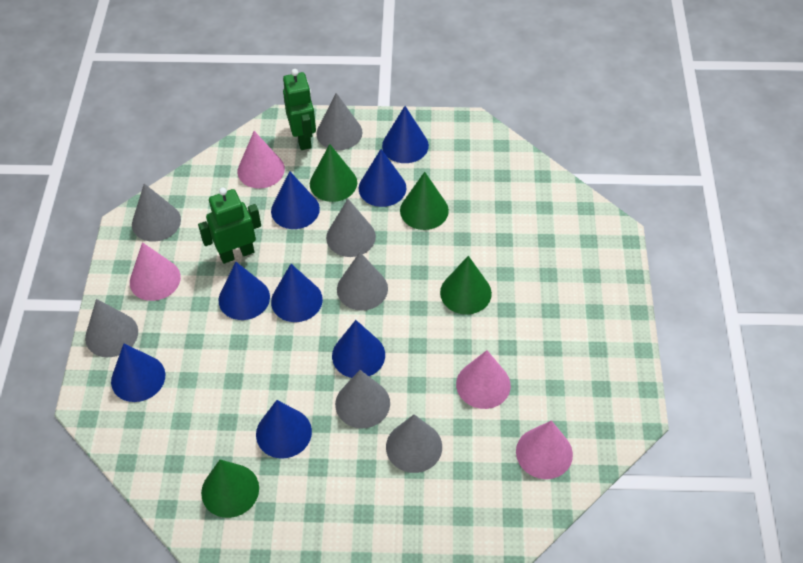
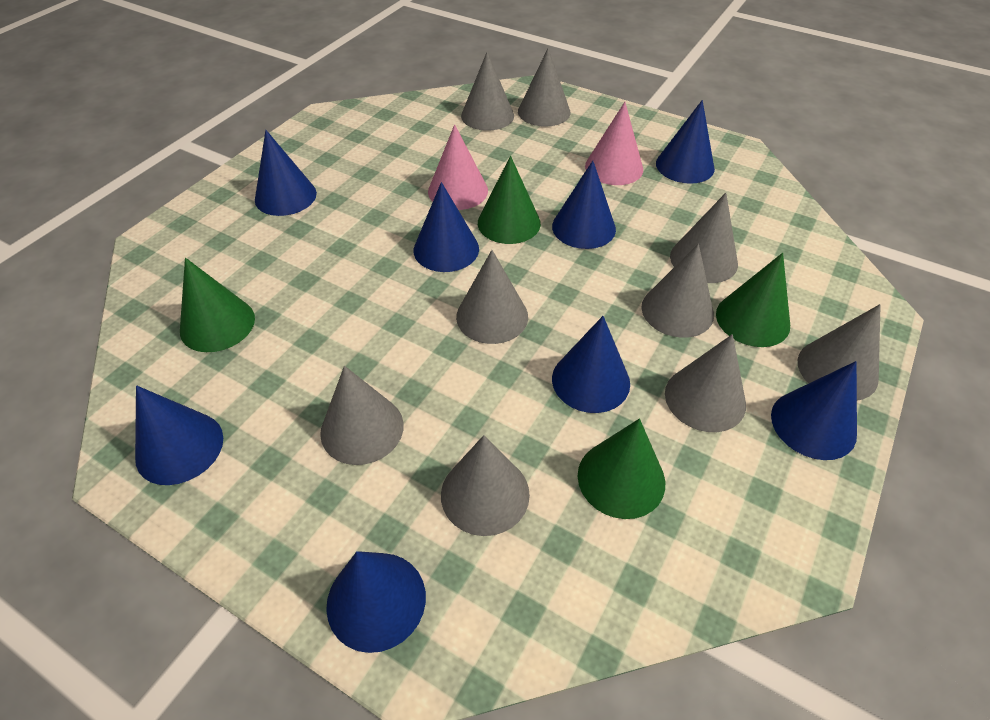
green robot: [198,188,261,264] [283,69,316,150] = 2 -> none = 0
grey cone: [85,299,138,357] [132,183,181,242] [316,93,362,150] [326,199,376,257] [335,370,390,428] [337,252,388,311] [386,414,442,473] = 7 -> [320,366,404,465] [441,435,530,536] [456,250,528,344] [461,52,514,131] [518,48,570,127] [641,244,714,338] [665,334,746,432] [670,193,738,283] [798,304,881,401] = 9
pink cone: [130,242,181,301] [238,131,285,189] [456,350,511,409] [516,420,573,479] = 4 -> [428,124,488,210] [585,102,643,185] = 2

